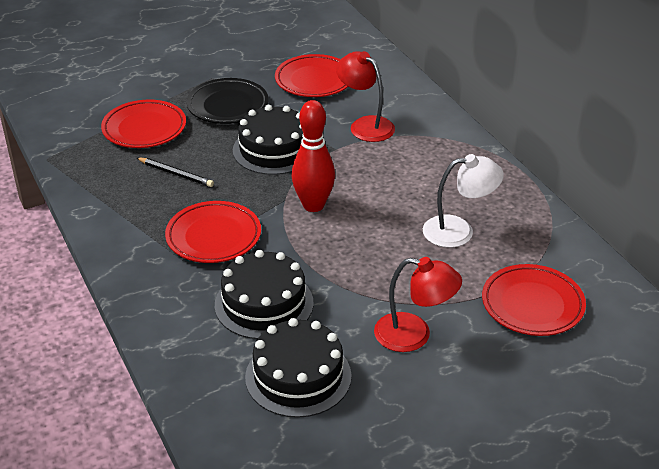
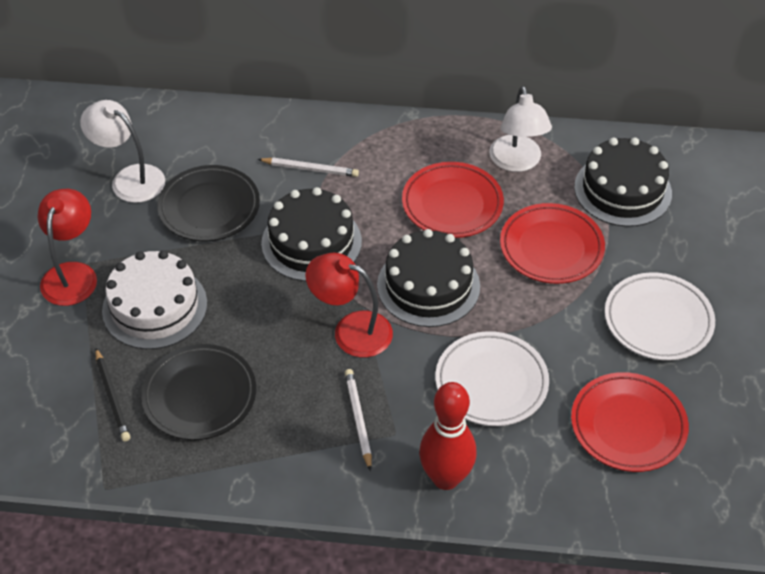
black plate: [186,78,269,124] = 1 -> [141,344,256,440] [157,165,260,241] = 2
red plate: [101,100,186,148] [165,201,261,263] [275,54,348,97] [482,264,586,336] = 4 -> [402,162,504,238] [500,203,605,284] [571,372,689,472] = 3
white cake: none = 0 -> [102,250,207,349] = 1
white lamp: [423,154,504,248] = 1 -> [80,100,165,203] [489,86,552,172] = 2
white pencil: none = 0 -> [258,158,359,177] [345,369,372,471] = 2
white plate: none = 0 -> [435,331,549,426] [605,272,715,361] = 2

